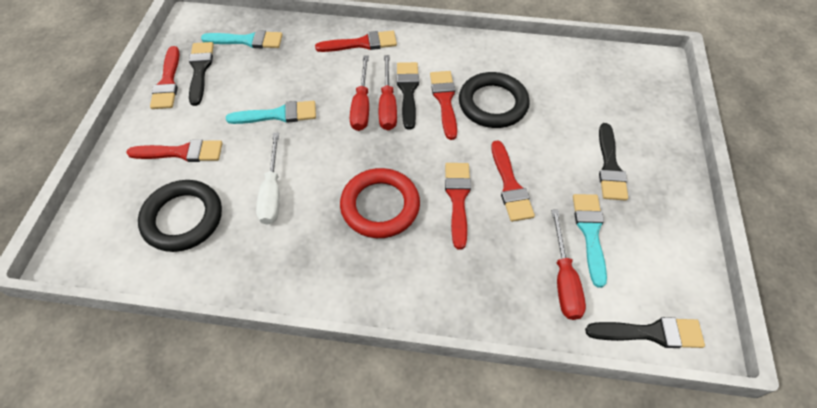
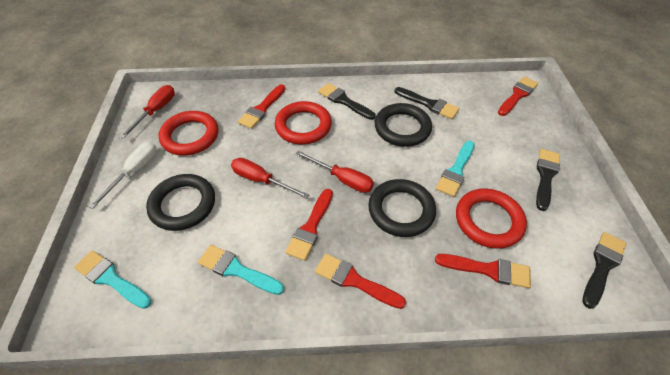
black ring: [138,180,222,252] [459,72,530,128] = 2 -> [146,174,215,231] [368,179,436,237] [375,103,432,147] = 3
red brush: [126,139,223,162] [150,46,180,109] [315,31,397,52] [430,71,457,140] [445,163,471,249] [491,140,535,222] = 6 -> [238,84,285,129] [285,189,333,261] [315,254,406,309] [435,254,531,288] [498,77,538,116] = 5
red ring: [340,168,420,238] = 1 -> [159,111,218,156] [275,101,332,144] [456,188,527,249] = 3

